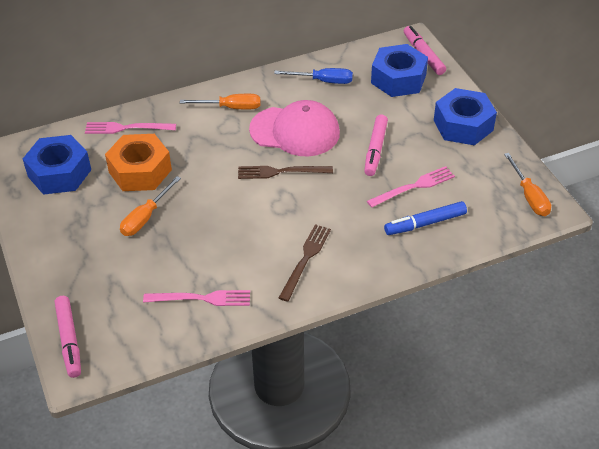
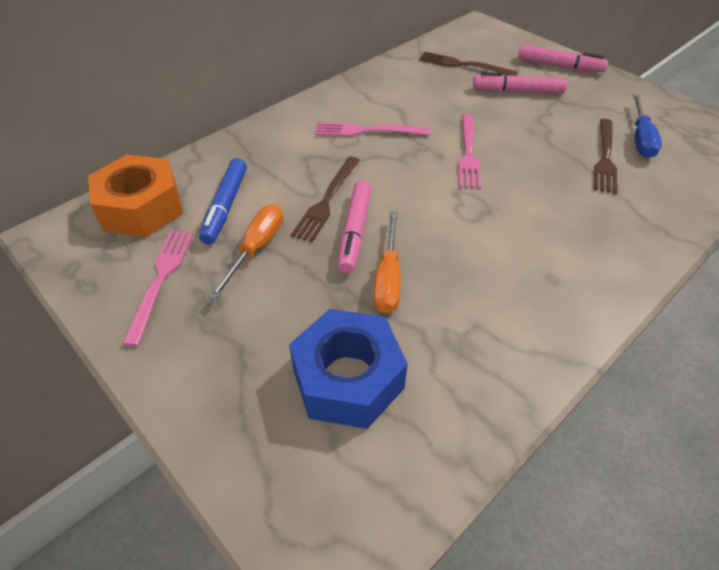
blue nut: [23,135,91,195] [371,44,428,97] [434,88,497,145] = 3 -> [289,309,408,429] = 1
brown fork: [238,166,333,179] [279,224,331,302] = 2 -> [291,157,360,242] [419,52,518,76] [594,119,618,194] = 3
orange screwdriver: [120,176,181,236] [180,94,260,110] [504,153,551,216] = 3 -> [208,204,283,300] [373,211,401,314] = 2
pink cap: [249,100,340,156] = 1 -> none = 0

